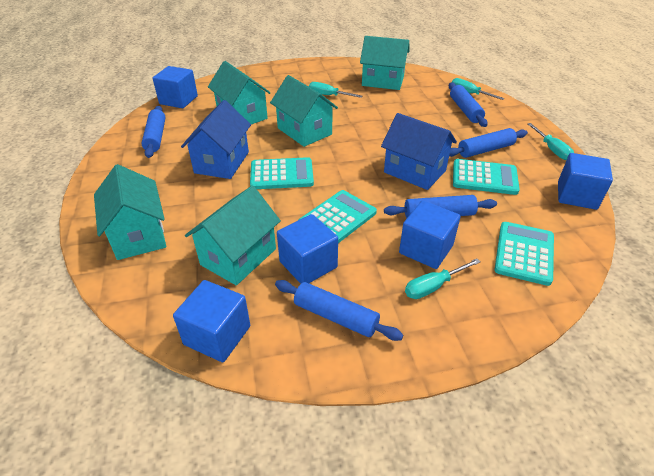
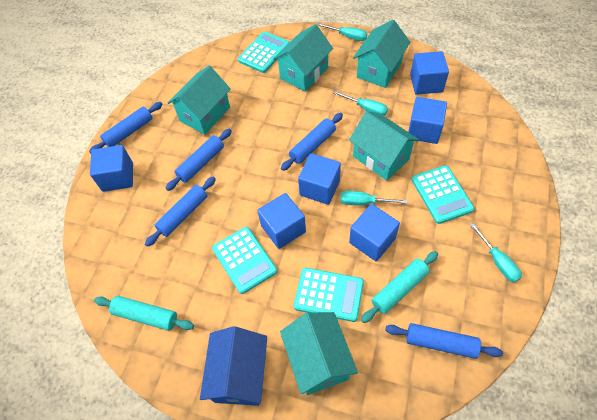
blue cube: [153,66,198,108] [173,280,250,362] [277,214,338,284] [399,201,461,269] [558,153,613,210] = 5 -> [90,145,133,192] [257,193,306,249] [298,153,341,205] [349,204,400,261] [408,97,447,144] [410,51,449,95] = 6
blue house: [181,100,251,179] [381,113,457,190] = 2 -> [200,326,267,406] = 1
turquoise rolling pin: none = 0 -> [94,296,194,331] [361,251,438,323] = 2

